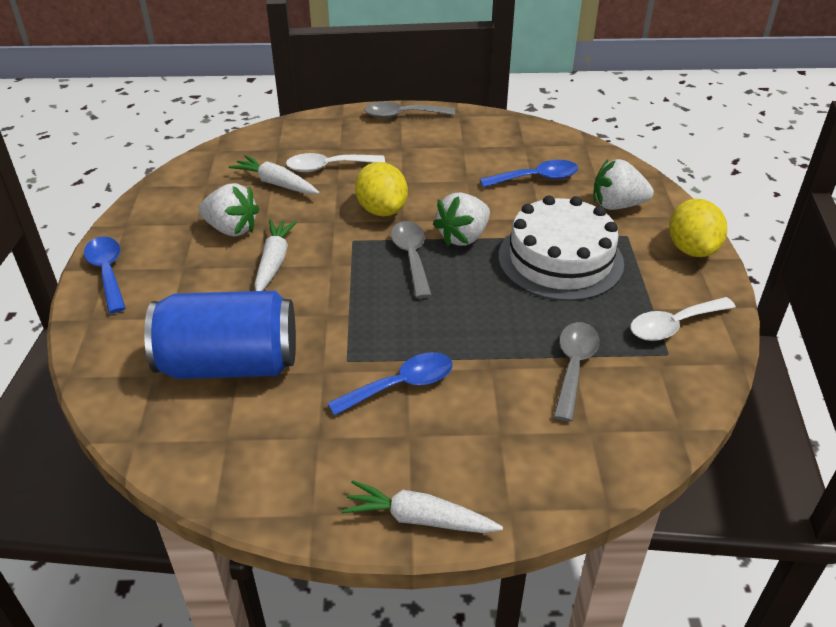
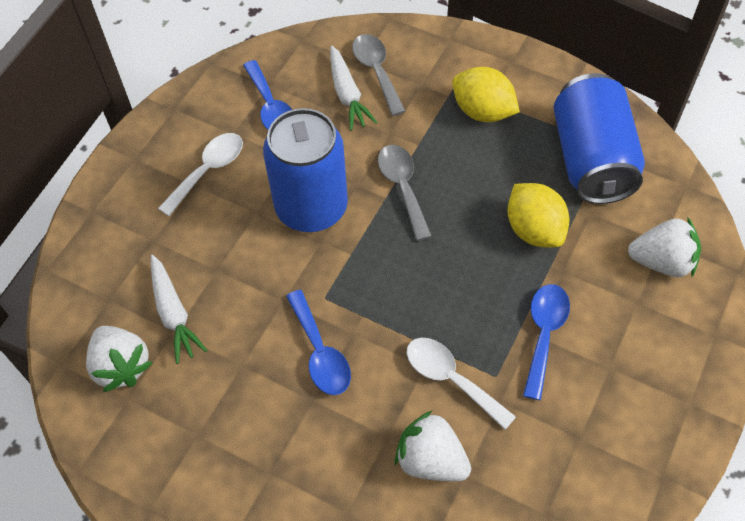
blue can: [144,291,296,379] = 1 -> [263,108,348,232] [553,73,645,204] = 2
grey spoon: [364,102,455,118] [391,221,432,299] [553,322,599,422] = 3 -> [352,34,406,116] [378,145,432,241] = 2
white cake: [499,195,624,301] = 1 -> none = 0
white carrot: [229,155,319,194] [255,219,297,291] [341,480,503,533] = 3 -> [151,255,207,364] [330,46,377,131] = 2

